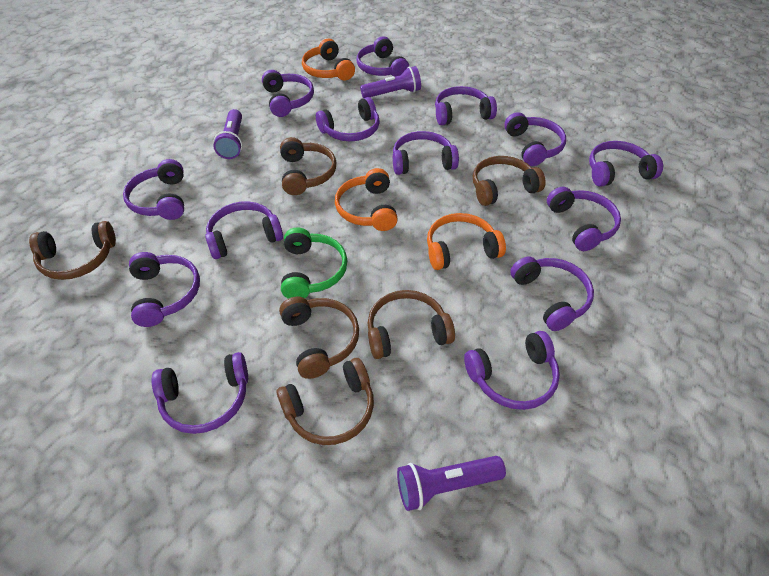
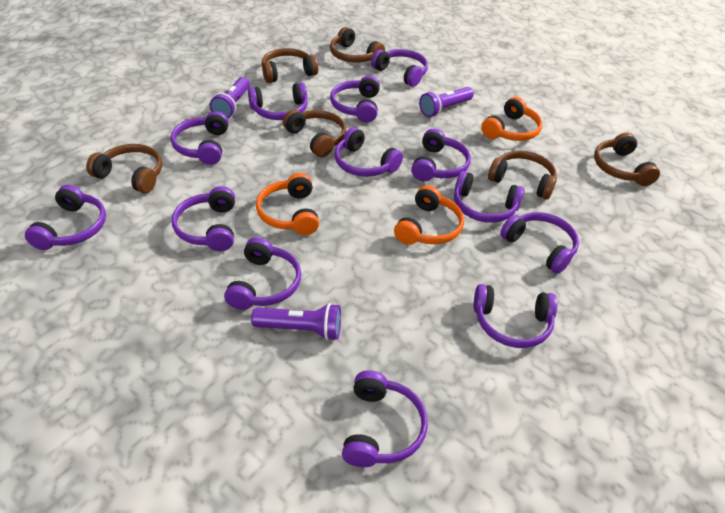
green headphones: [281,227,348,299] = 1 -> none = 0
purple headphones: [123,159,184,220] [129,252,200,327] [152,352,248,434] [205,202,283,259] [262,70,314,117] [316,97,380,141] [356,36,409,77] [393,131,459,175] [435,86,497,125] [464,331,560,410] [504,112,566,166] [510,256,594,331] [547,187,621,251] [589,141,663,187] = 14 -> [25,185,106,250] [171,111,229,165] [172,186,235,251] [224,237,301,310] [248,82,308,120] [330,75,380,122] [334,127,403,177] [342,370,428,467] [371,49,428,87] [411,128,471,181] [454,171,525,223] [474,284,557,348] [500,212,579,274] = 13

